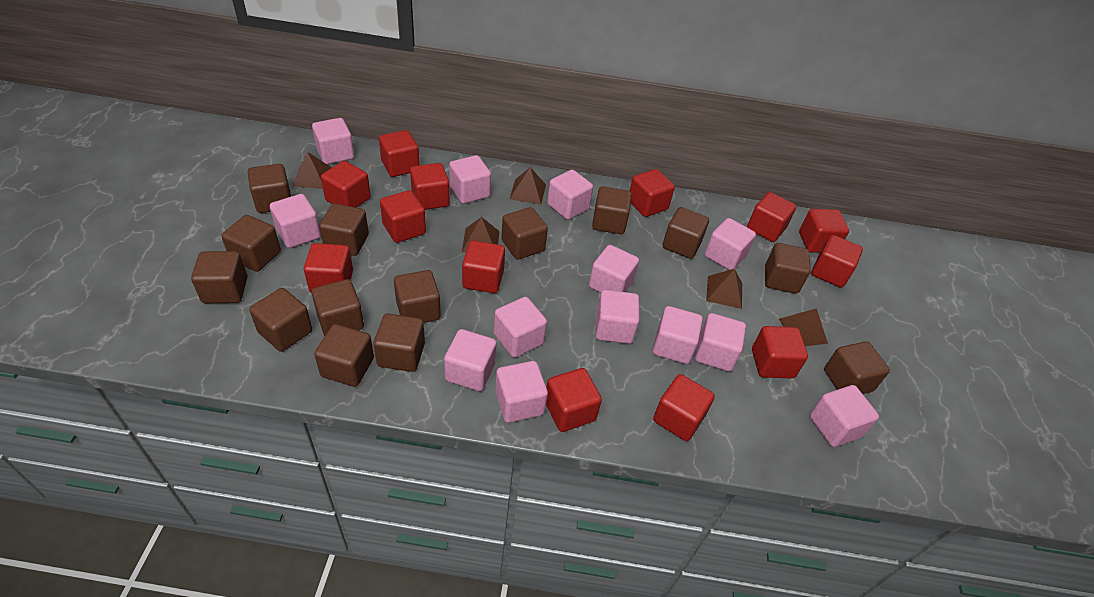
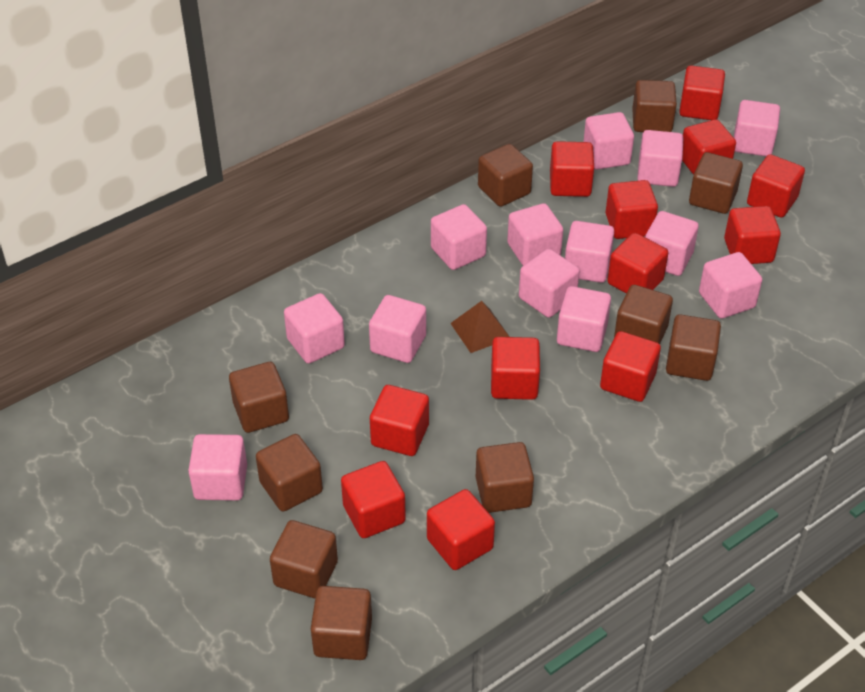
brown cube: [191,251,247,303] [221,215,281,272] [248,164,291,213] [249,288,312,352] [312,279,364,336] [314,324,374,387] [319,203,369,256] [373,313,425,372] [394,270,441,323] [501,207,548,260] [592,186,632,234] [662,207,709,259] [765,243,811,294] [824,341,890,394] = 14 -> [229,362,289,433] [256,434,323,511] [270,520,338,599] [311,586,372,660] [476,442,534,513] [478,144,533,207] [614,285,673,344] [632,80,677,132] [666,314,721,381] [689,152,743,214] = 10
brown pyramid: [292,152,332,189] [462,217,500,253] [510,167,546,205] [706,269,742,309] [779,308,828,346] = 5 -> [451,301,510,353] = 1
red cube: [304,243,353,293] [321,161,371,208] [379,130,420,177] [380,190,426,243] [410,163,450,210] [462,240,505,293] [546,368,602,432] [630,169,675,217] [653,374,715,441] [747,192,796,242] [752,326,808,378] [799,209,849,253] [811,235,863,288] = 13 -> [341,461,406,538] [370,385,429,456] [427,489,495,570] [491,337,540,400] [550,141,594,197] [600,331,661,402] [606,180,658,239] [607,233,668,293] [679,66,725,120] [682,119,736,175] [724,206,781,264] [747,154,805,218] = 12

